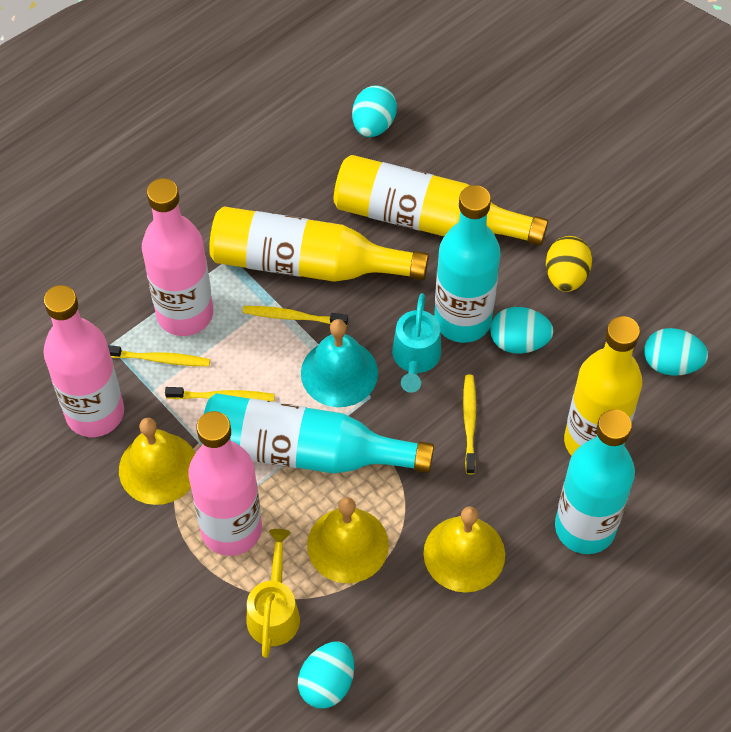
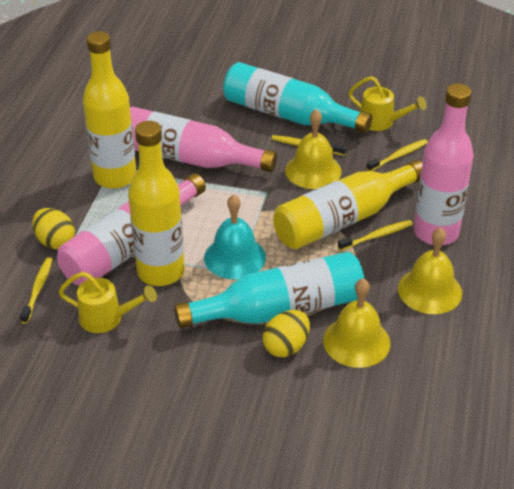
turquoise bottle: [201,393,434,473] [434,185,501,343] [555,409,635,554] = 3 -> [174,252,364,328] [223,62,372,133] = 2
turquoise egg: [298,642,354,709] [352,85,397,137] [490,307,554,354] [644,328,708,376] = 4 -> none = 0
turquoise watering can: [392,293,441,393] = 1 -> none = 0
yellow egg: [546,236,592,292] = 1 -> [32,208,75,250] [262,310,310,357] = 2
yellow watering can: [247,529,300,658] = 1 -> [59,272,157,333] [348,76,427,131] = 2

